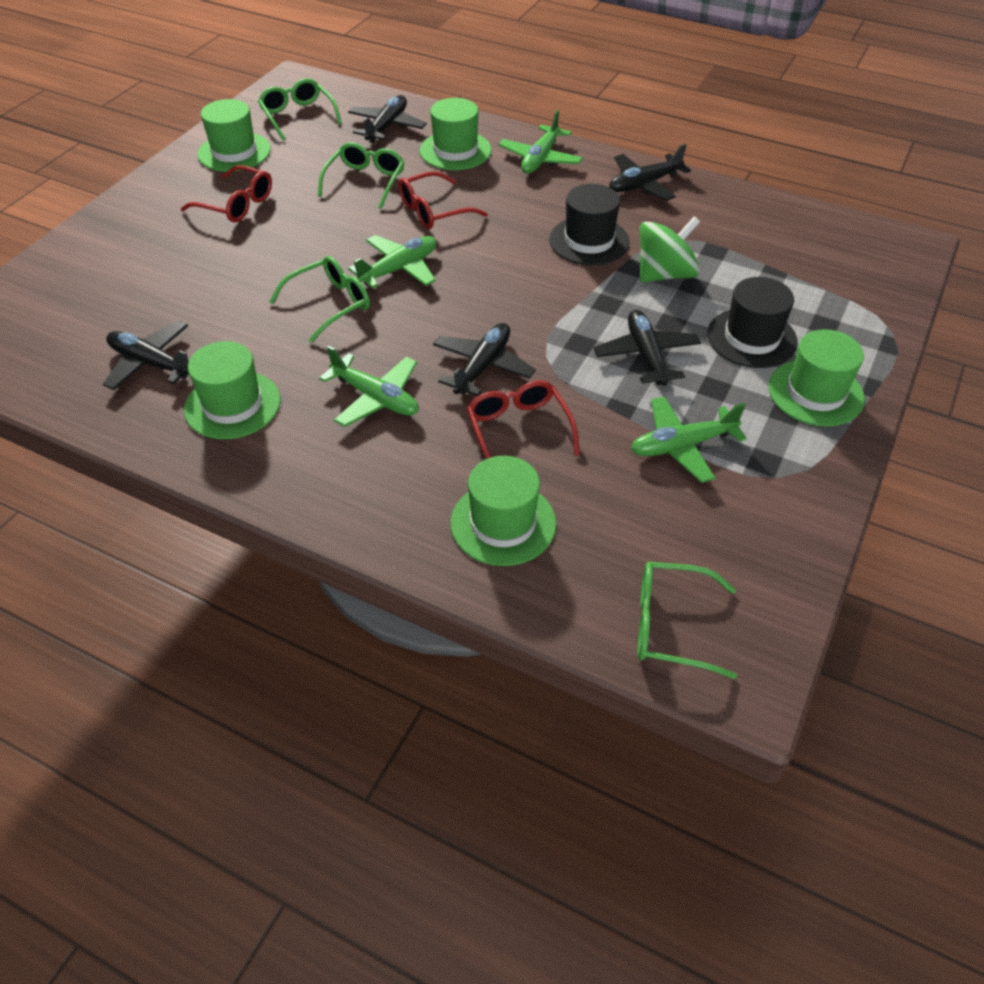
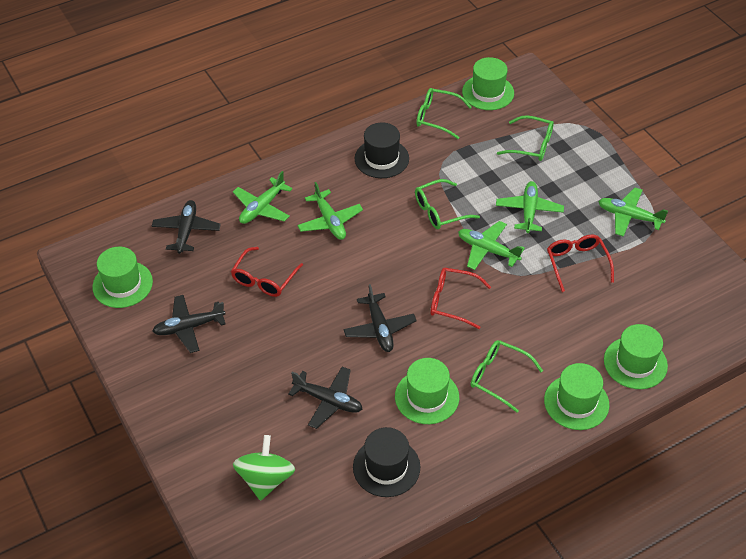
black plane: [103,321,191,390] [348,95,427,143] [433,323,536,396] [593,310,701,386] [609,144,691,201] = 5 -> [152,200,221,254] [152,295,226,353] [288,366,362,429] [343,284,417,352] = 4
green plane: [319,346,419,427] [348,235,437,288] [499,110,583,174] [631,396,747,483] = 4 -> [233,171,292,224] [297,182,363,240] [458,221,525,270] [496,181,564,233] [598,188,668,237] = 5

